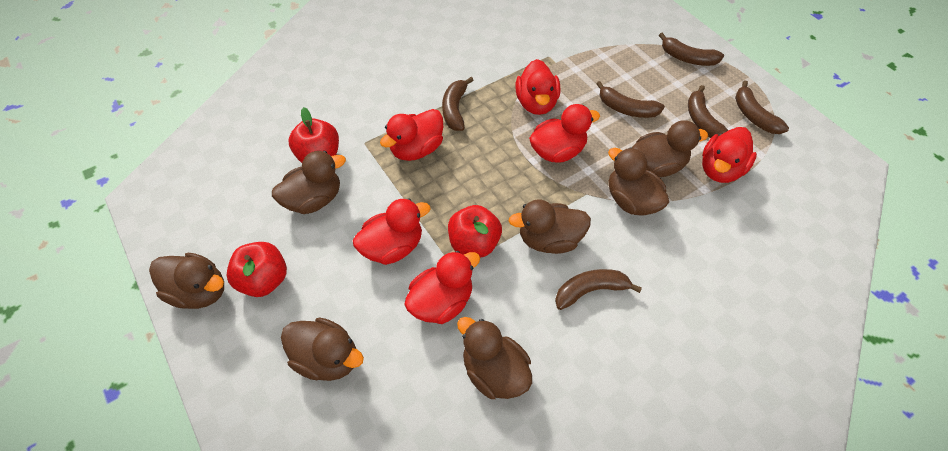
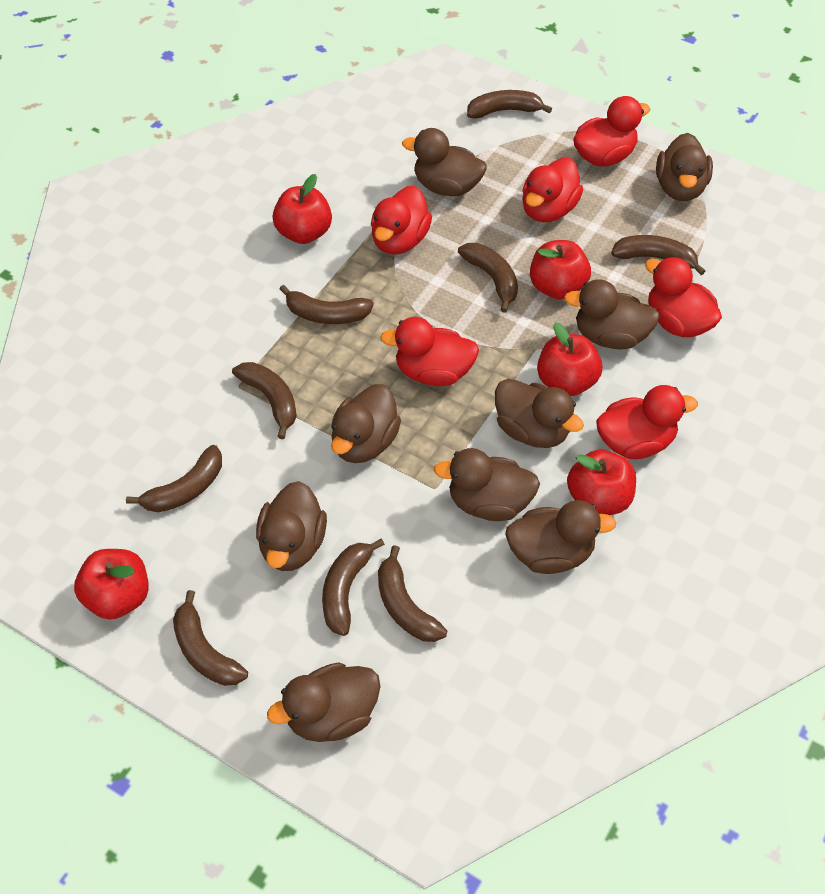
brown banana: [442,77,474,131] [555,269,642,310] [596,81,665,118] [659,32,724,66] [688,85,728,138] [735,80,789,134] = 6 -> [126,445,222,512] [173,590,248,686] [232,362,297,439] [280,285,374,324] [322,538,385,636] [378,545,447,642] [458,243,518,313] [467,90,552,119] [611,235,705,275] = 9
brown duck: [149,253,224,309] [272,151,346,214] [281,318,364,381] [457,317,532,399] [509,199,591,254] [608,148,669,216] [632,120,708,177] = 7 -> [256,481,327,571] [267,662,380,742] [331,384,401,463] [402,128,487,196] [434,448,540,521] [495,379,584,448] [505,500,616,574] [564,279,660,349] [656,133,713,201] = 9
red apple: [227,242,287,297] [289,107,339,163] [448,205,502,258] = 3 -> [74,549,149,620] [273,174,332,244] [530,240,591,299] [537,322,602,396] [567,450,636,515] = 5

